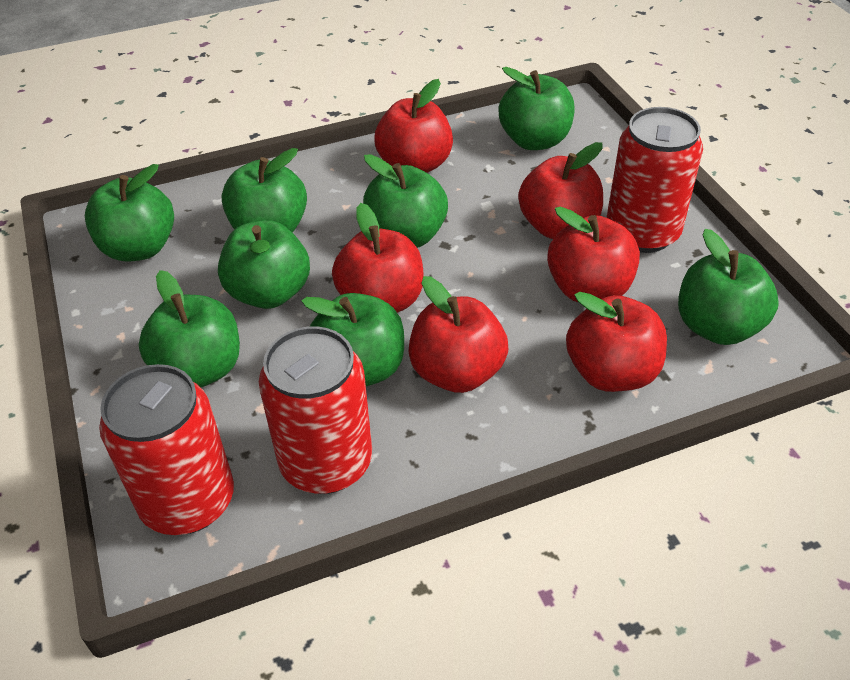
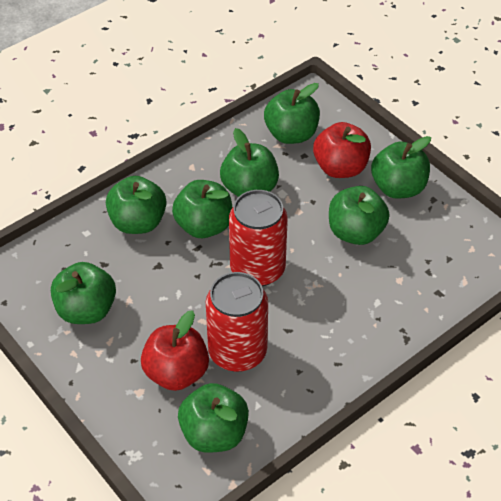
red apple: [332,203,424,313] [374,79,453,173] [409,276,508,393] [518,142,603,239] [547,206,640,303] [566,292,667,392] = 6 -> [141,310,209,391] [313,122,371,178] = 2
red can: [99,364,234,535] [259,326,372,494] [606,107,703,253] = 3 -> [206,272,268,372] [229,190,288,286] = 2

